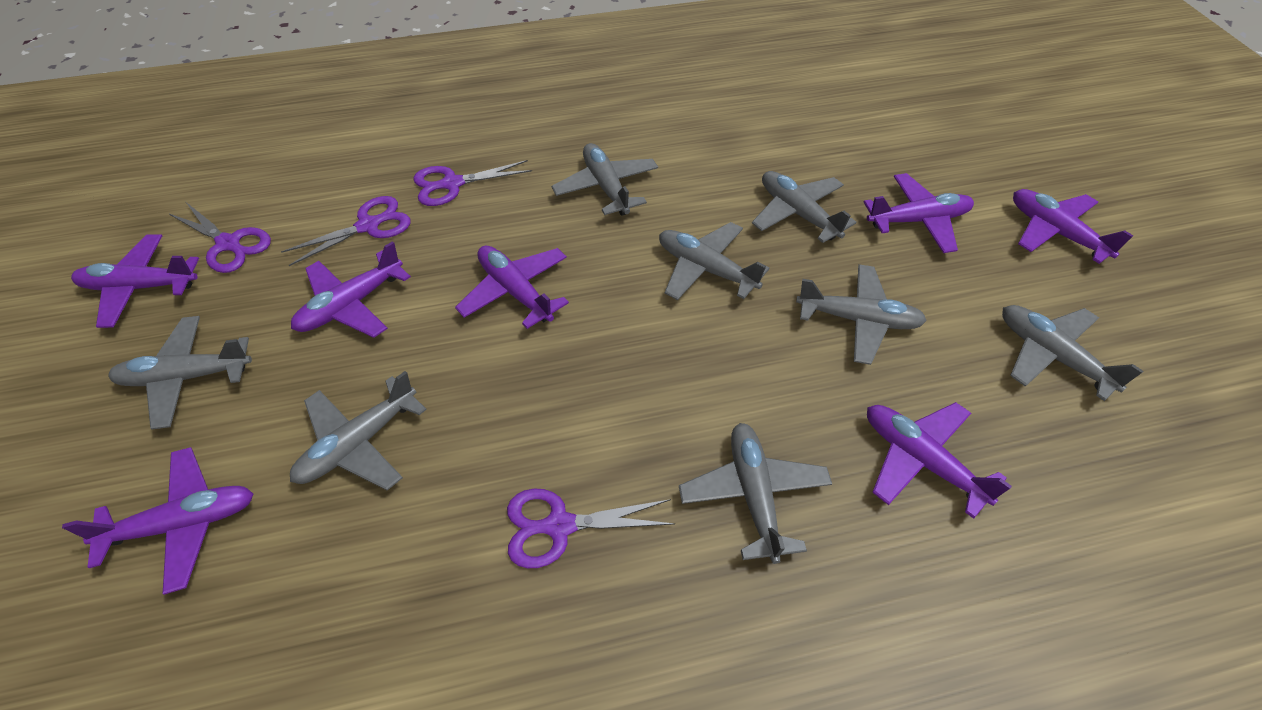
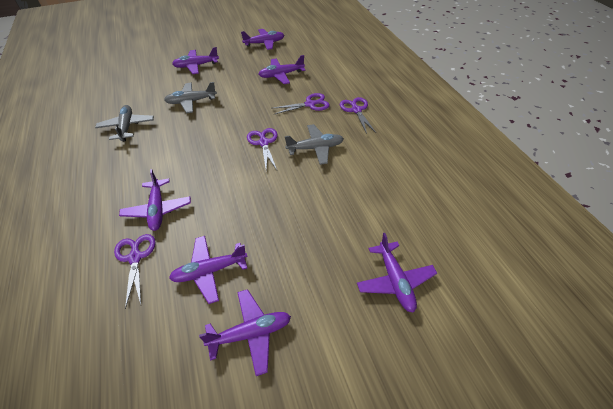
grey plane: [108,316,252,429] [290,371,427,490] [551,143,658,216] [659,222,769,300] [679,423,832,564] [752,171,856,243] [796,264,927,365] [1002,305,1143,401] = 8 -> [95,105,154,142] [164,82,217,113] [285,124,344,165] = 3

